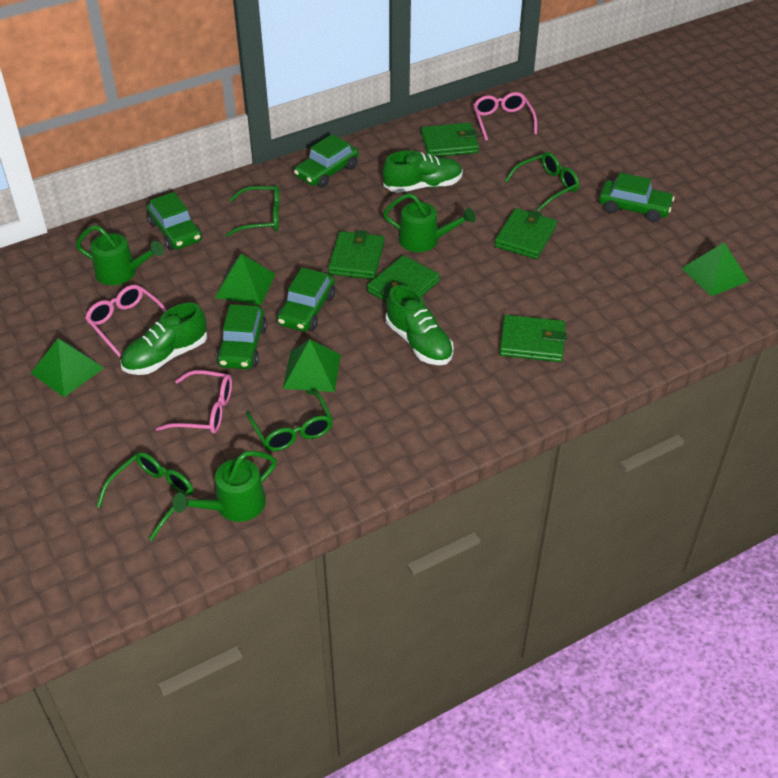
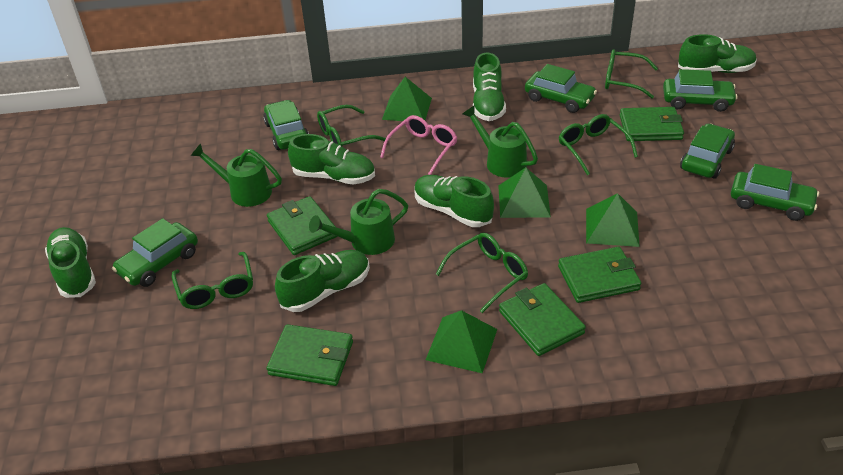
green car: [146,192,202,250] [216,304,267,369] [277,268,335,332] [294,134,359,188] [599,173,675,222] = 5 -> [112,218,198,287] [263,100,309,150] [525,64,597,113] [663,69,738,112] [680,124,735,179] [731,164,819,221] = 6
green glasses: [97,452,194,541] [226,185,280,237] [246,390,333,451] [505,152,579,211] = 4 -> [171,252,253,309] [317,105,386,146] [436,233,528,313] [559,114,638,175] [605,49,658,98] = 5
green shoe: [121,302,207,375] [383,150,463,193] [386,285,454,365] = 3 -> [45,227,96,298] [275,250,370,312] [288,134,375,185] [414,175,494,227] [473,52,506,121] [678,34,757,73] = 6
pink glasses: [85,285,167,357] [156,370,232,434] [473,92,537,141] = 3 -> [380,115,457,175] = 1

